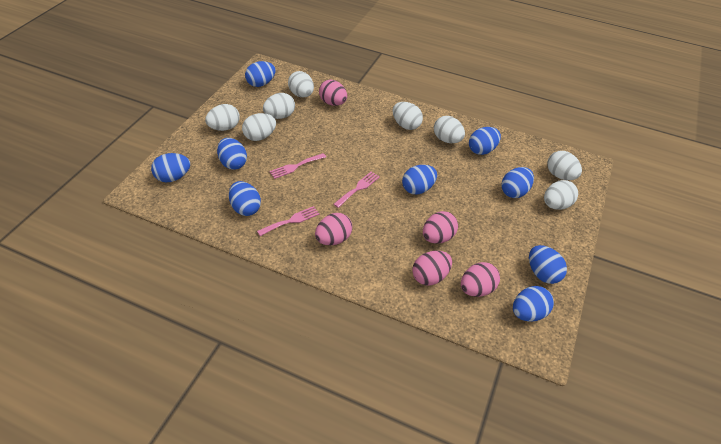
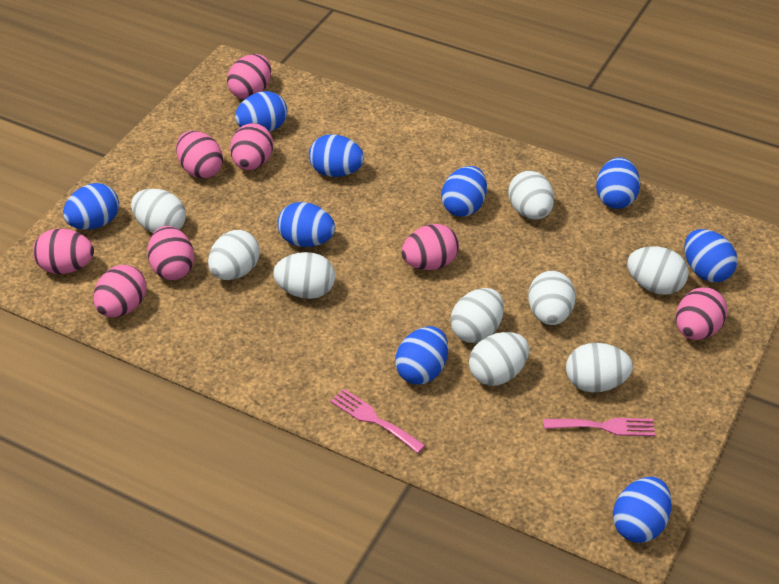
pink egg: [315,213,352,245] [319,80,347,106] [412,251,452,285] [423,211,458,244] [461,262,500,297] = 5 -> [33,229,94,274] [93,265,147,317] [147,226,194,280] [176,131,223,179] [227,54,271,99] [230,123,273,170] [401,224,459,270] [676,287,728,340] = 8
pink fork: [257,206,320,236] [270,153,326,179] [333,171,380,208] = 3 -> [330,389,425,453] [544,418,655,436] = 2
white egg: [205,104,240,131] [242,113,276,141] [263,93,295,119] [288,71,314,98] [393,102,423,130] [434,116,465,143] [544,180,578,210] [547,151,582,180] = 8 -> [131,189,186,233] [208,230,260,280] [273,252,335,299] [450,288,504,343] [469,332,529,386] [508,171,554,220] [528,271,576,325] [566,343,633,393] [627,246,689,295] = 9

